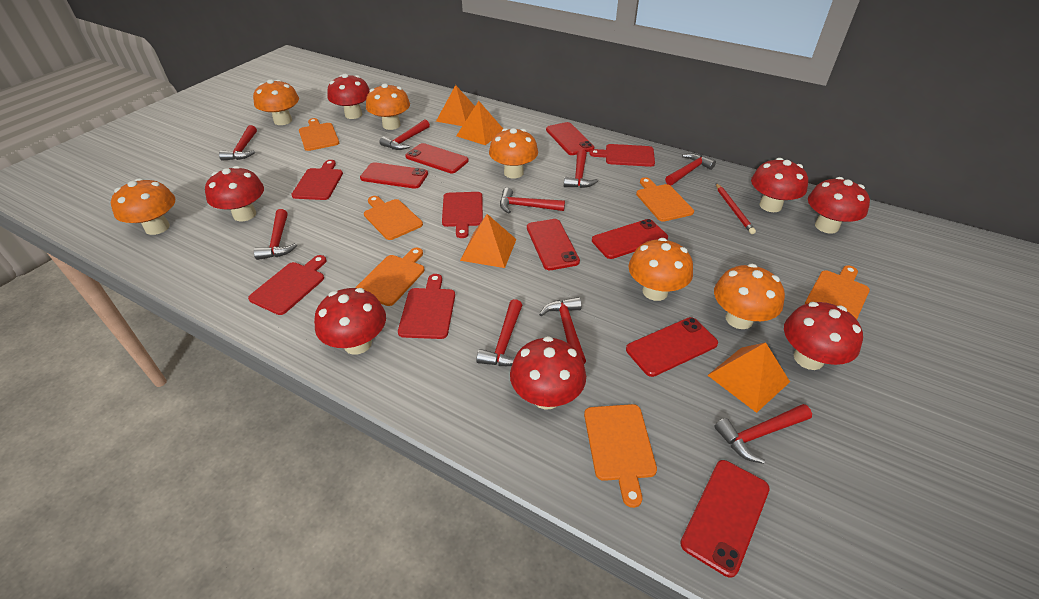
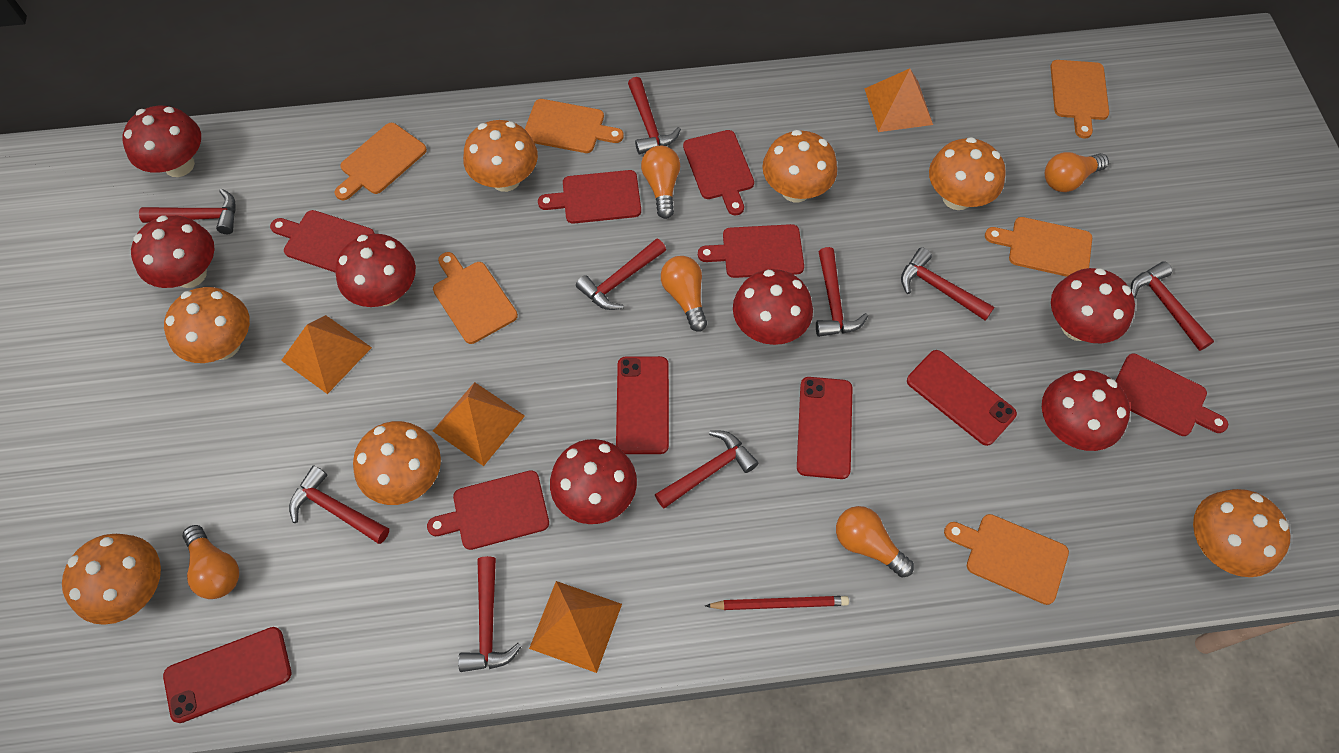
orange light bulb: none = 0 -> [183,525,239,599] [641,146,680,219] [661,256,707,332] [836,506,914,577] [1045,152,1109,192] = 5
orange mushroom: [111,178,175,235] [253,79,299,125] [366,83,410,130] [489,128,538,178] [628,238,693,301] [714,264,785,329] = 6 -> [62,534,161,625] [164,287,250,363] [353,421,441,505] [463,120,538,192] [762,130,837,202] [929,137,1006,210] [1193,489,1291,577] = 7
red cutting board: [248,255,327,315] [291,160,343,200] [398,274,455,339] [442,192,483,238] [589,144,655,167] = 5 -> [270,210,375,272] [427,470,549,550] [538,170,641,224] [683,130,754,215] [698,224,804,278] [1116,353,1228,436] = 6
red phone: [360,162,428,189] [405,143,469,173] [527,219,580,270] [546,122,594,155] [592,219,668,259] [626,317,718,377] [680,460,770,578] = 7 -> [163,627,291,723] [616,356,669,454] [797,377,852,479] [907,350,1017,446] = 4

